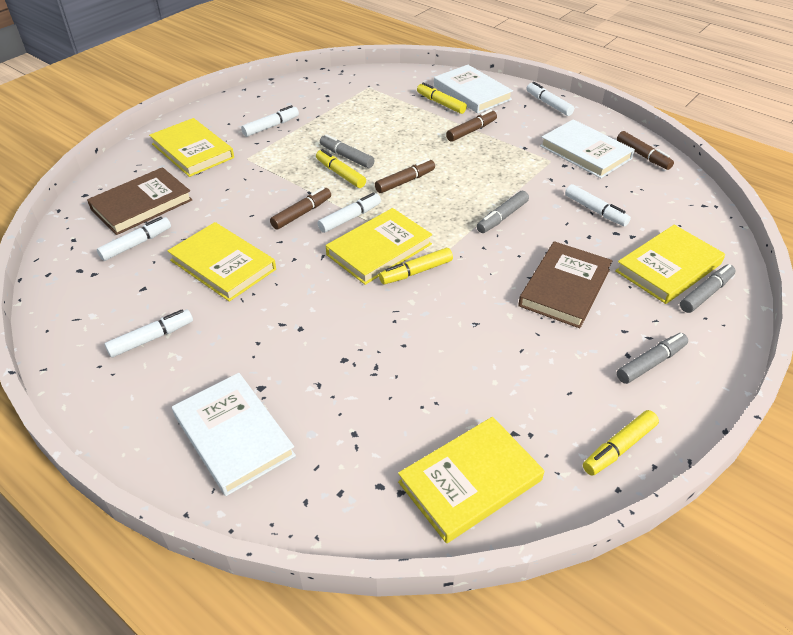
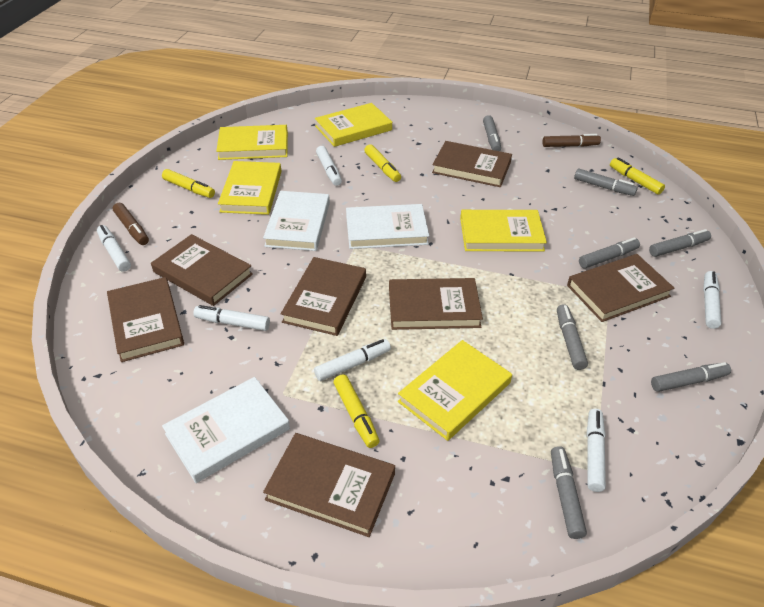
brown book: [87,167,192,235] [518,241,612,328] = 2 -> [107,277,184,362] [151,234,253,306] [263,433,395,537] [281,257,366,336] [389,278,483,330] [432,141,512,187] [567,254,674,322] = 7
brown marker: [270,187,331,230] [375,159,435,193] [446,109,497,142] [617,131,674,170] = 4 -> [113,203,149,245] [542,134,601,147] = 2
grey marker: [320,134,375,168] [477,191,529,233] [617,333,688,384] [680,264,736,313] = 4 -> [483,115,501,151] [551,446,587,539] [557,304,588,370] [574,169,638,196] [579,237,640,269] [649,229,711,257] [651,362,731,392] = 7

